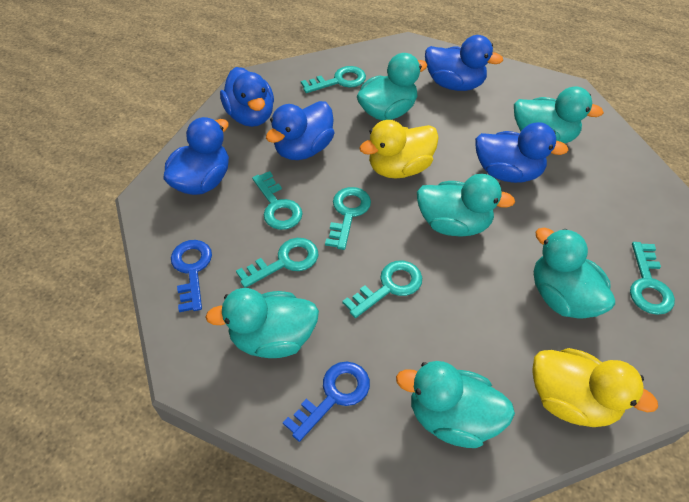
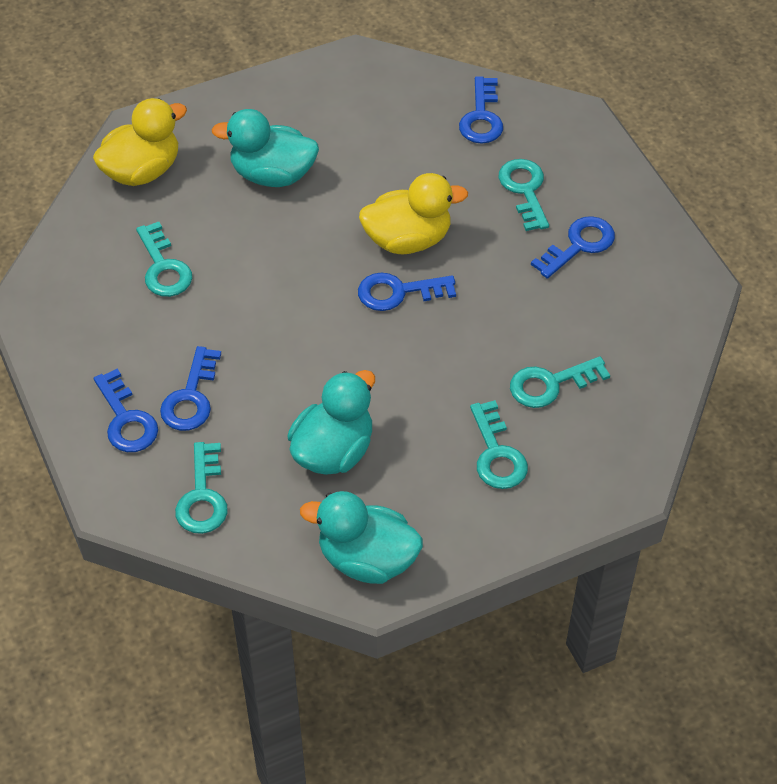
blue duck: [163,117,229,195] [220,67,274,127] [266,101,334,160] [425,35,503,91] [475,122,568,183] = 5 -> none = 0
blue key: [171,240,212,312] [283,362,370,442] = 2 -> [94,369,158,452] [160,346,221,431] [358,273,456,311] [459,76,503,144] [531,216,615,279] = 5
turquoise duck: [206,288,319,358] [357,53,428,120] [396,361,515,448] [417,174,515,237] [514,86,604,144] [534,228,615,318] = 6 -> [211,109,319,187] [287,370,375,475] [300,491,423,584] = 3
turquoise key: [236,238,318,288] [252,171,303,230] [301,66,366,93] [325,187,371,250] [342,261,422,318] [630,242,675,315] = 6 -> [136,222,192,297] [175,442,228,534] [470,400,528,489] [499,159,549,231] [510,356,610,408] = 5

